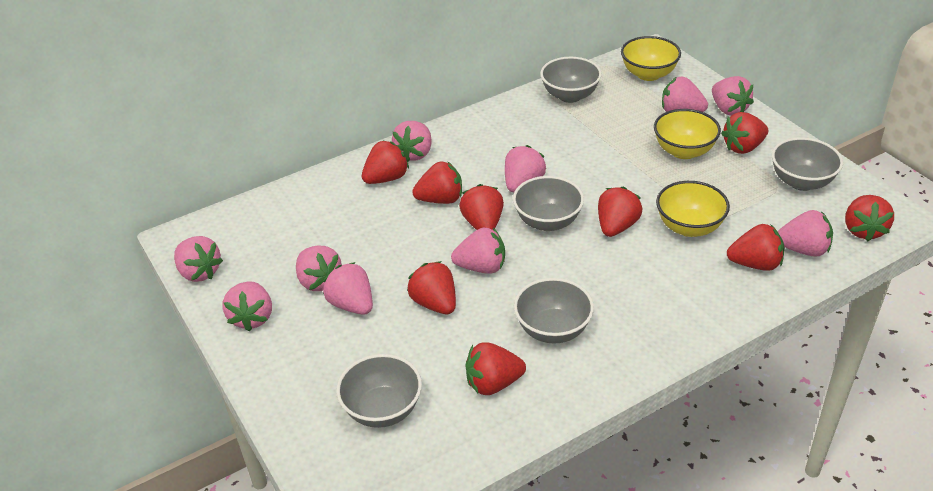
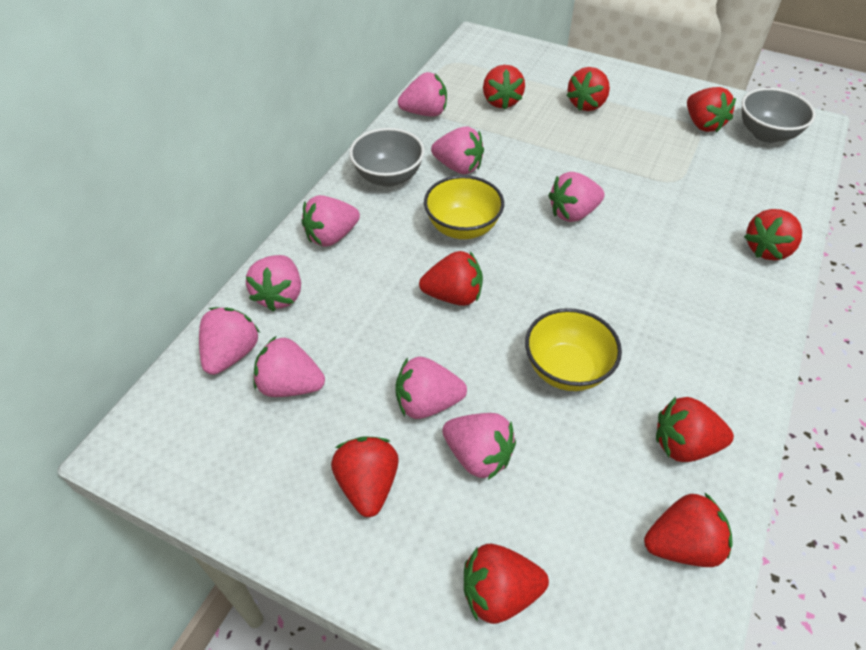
grey bowl: [336,354,422,428] [513,176,584,231] [514,278,594,344] [540,57,602,103] [772,137,843,191] = 5 -> [349,128,425,187] [742,88,816,143] = 2
pink strawberry: [174,236,223,282] [222,281,272,331] [296,246,342,291] [323,262,373,315] [392,121,432,162] [451,227,505,274] [505,145,546,192] [662,77,708,112] [712,76,754,116] [777,210,833,257] = 10 -> [199,307,260,375] [246,255,301,311] [253,336,325,397] [302,195,360,247] [395,357,467,419] [398,72,447,117] [431,126,484,174] [442,413,516,480] [548,172,605,222] = 9
yellow bowl: [621,36,681,81] [654,109,721,159] [656,181,730,237] = 3 -> [424,175,504,239] [525,308,622,391] = 2

